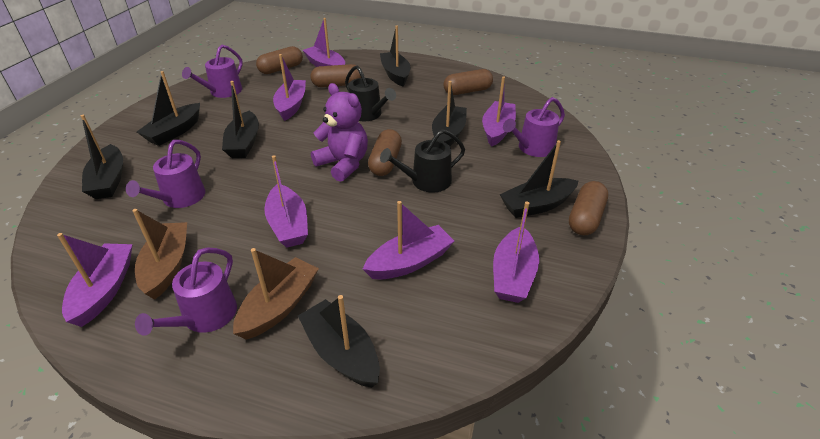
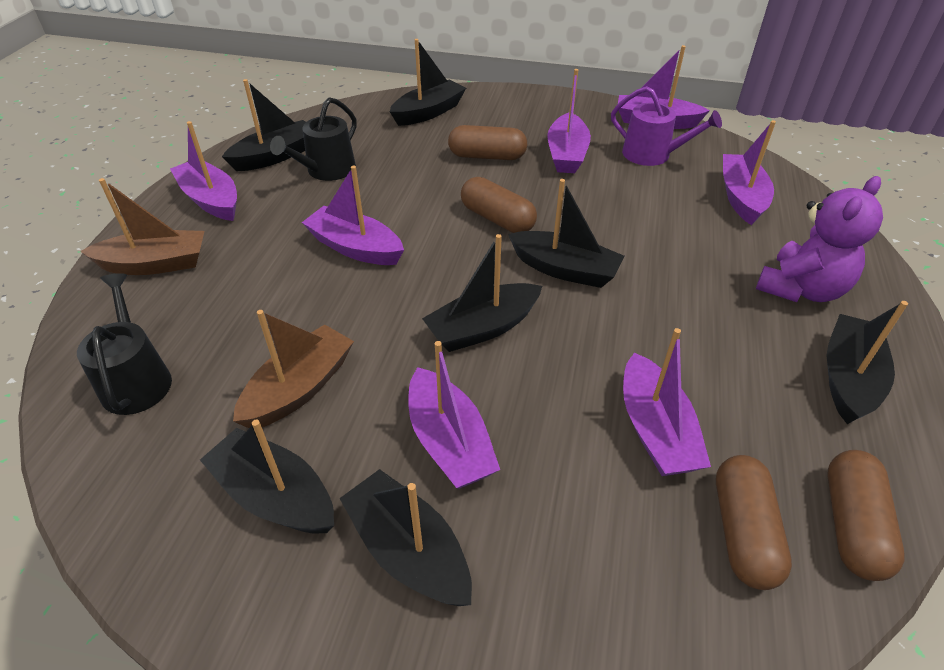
brown capsule: [256,46,303,74] [310,64,361,87] [368,129,402,176] [443,69,493,95] [569,181,608,235] = 5 -> [448,125,527,160] [461,177,537,233] [716,455,792,590] [827,450,905,581] = 4
purple watering can: [126,140,205,208] [135,248,237,336] [182,45,243,98] [503,97,565,157] = 4 -> [611,86,722,166] = 1

